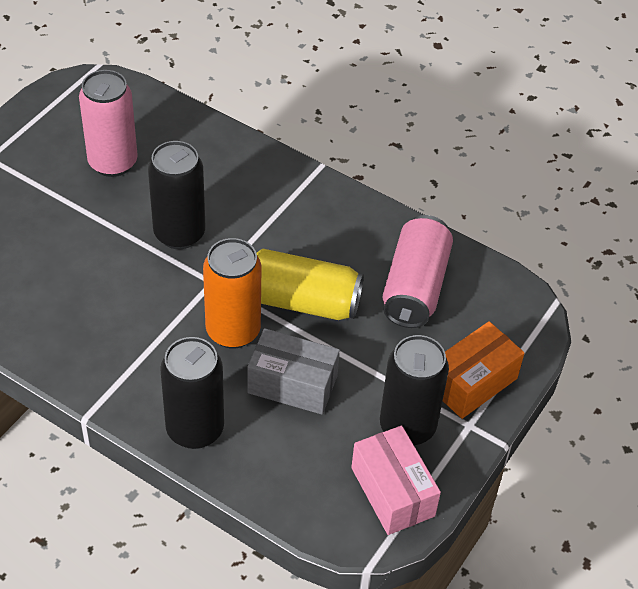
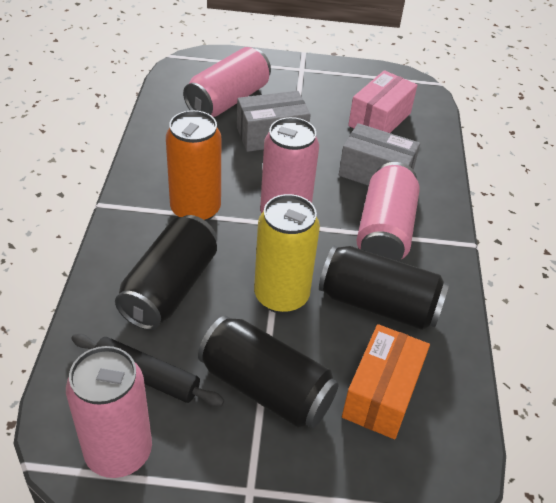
black rolling pin: none = 0 -> [71,334,224,407] = 1
grey box: [247,328,340,415] = 1 -> [237,91,311,152] [339,123,420,186] = 2
pink can: [79,70,138,177] [382,215,453,328] = 2 -> [66,346,152,478] [183,47,271,117] [260,117,319,213] [357,162,420,261] = 4

